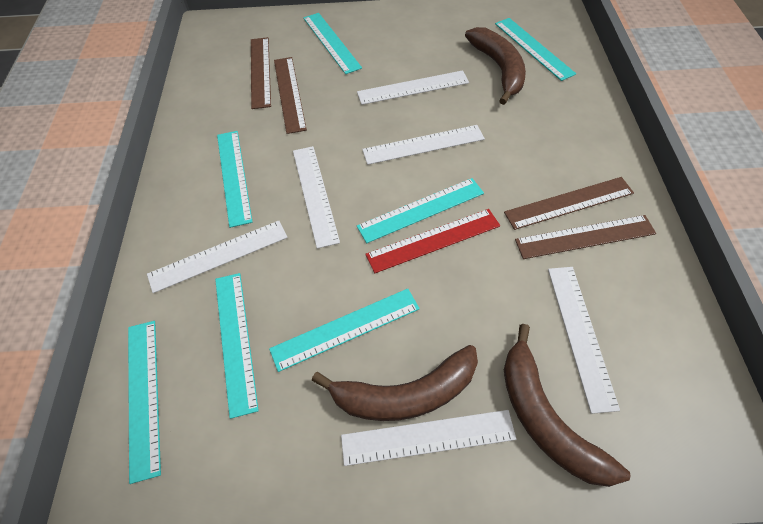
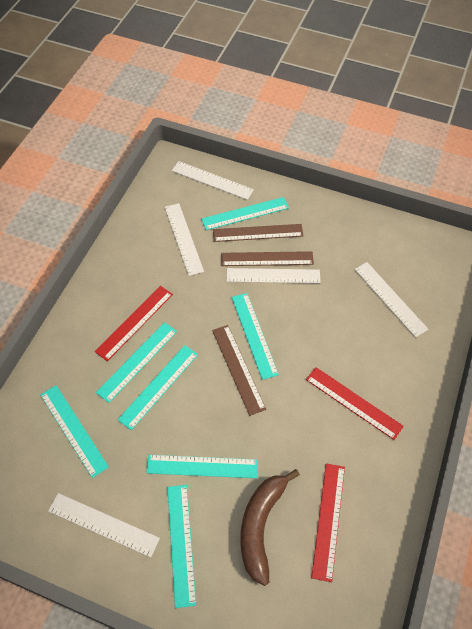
brown banana: [312,345,478,421] [465,27,526,105] [504,324,630,487] = 3 -> [241,469,300,586] = 1
brown ruler: [251,37,271,109] [274,57,307,134] [504,177,634,230] [515,215,656,259] = 4 -> [212,325,266,416] [213,224,303,242] [221,251,314,266] = 3
red ruler: [365,209,500,273] = 1 -> [95,286,173,361] [306,367,404,440] [311,463,345,582] = 3
white ruler: [147,221,288,293] [293,146,340,249] [341,410,516,466] [357,70,469,105] [362,125,485,165] [548,267,620,414] = 6 -> [48,493,160,557] [165,203,204,276] [172,161,254,200] [227,268,321,283] [355,262,428,338] = 5

